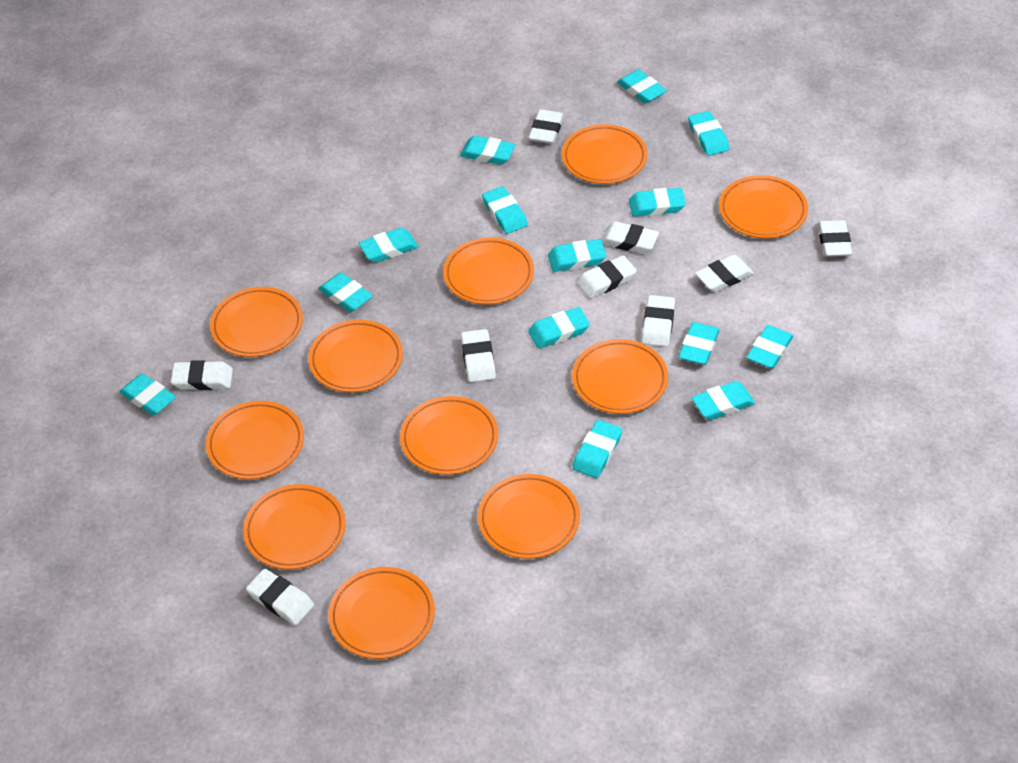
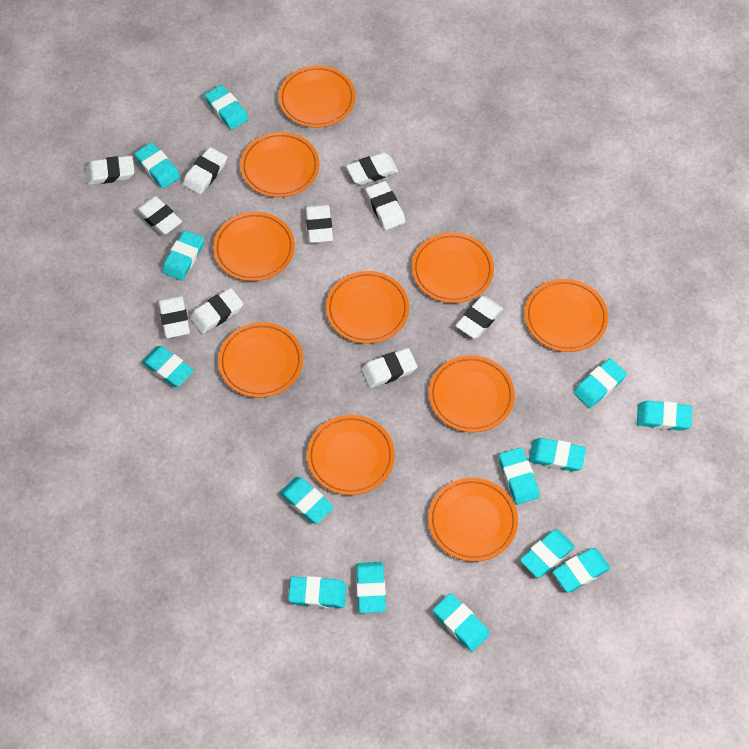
orange plate: [206,401,304,479] [210,287,303,357] [243,484,346,569] [308,320,403,393] [328,567,435,659] [400,396,498,475] [443,237,534,305] [478,474,580,559] [562,124,647,184] [572,339,668,414] [719,175,808,239] = 11 -> [213,212,295,281] [218,322,303,398] [240,132,319,198] [279,65,356,128] [307,415,395,495] [326,271,409,344] [412,232,494,303] [428,478,518,562] [429,355,515,433] [525,279,608,352] = 10
white eraser: [171,360,233,390] [246,569,314,625] [461,329,496,382] [529,109,564,144] [577,255,637,298] [601,222,659,254] [642,295,675,347] [695,255,754,292] [818,220,852,257] = 9 -> [86,156,134,185] [136,196,182,235] [159,295,190,338] [183,147,227,194] [190,288,243,334] [306,204,333,243] [346,153,398,185] [361,348,417,388] [365,181,405,230] [456,296,503,339] = 10

